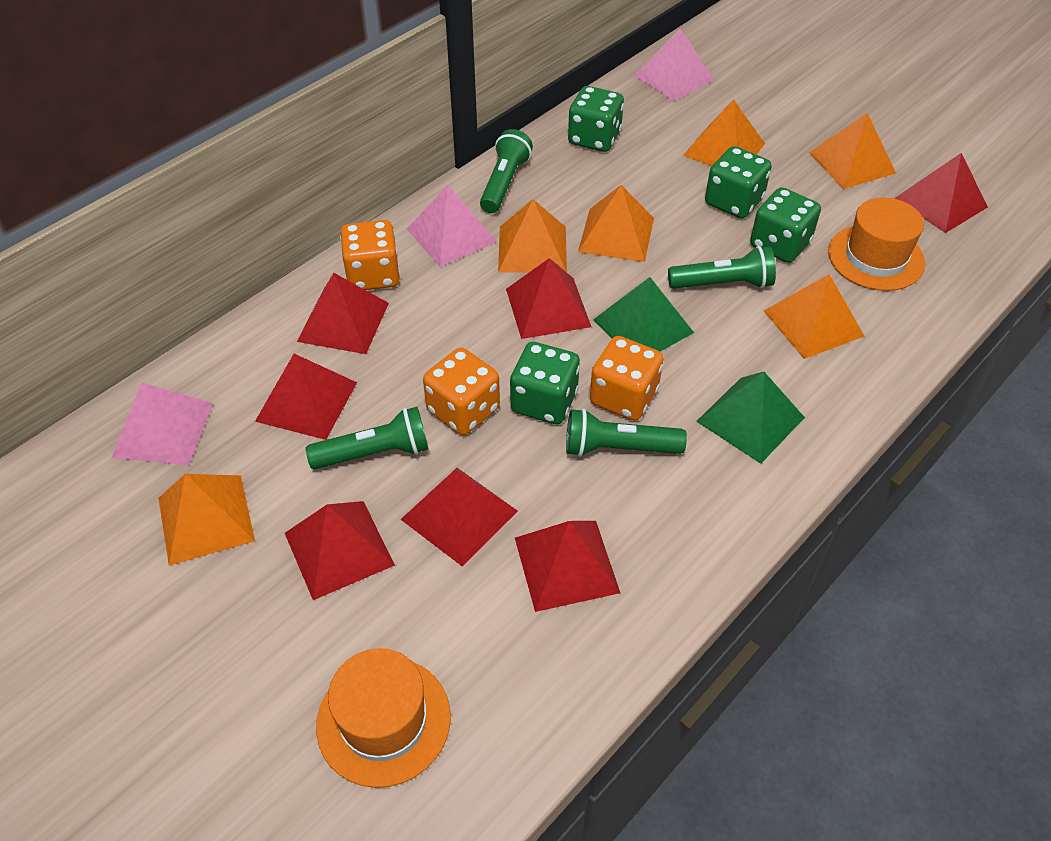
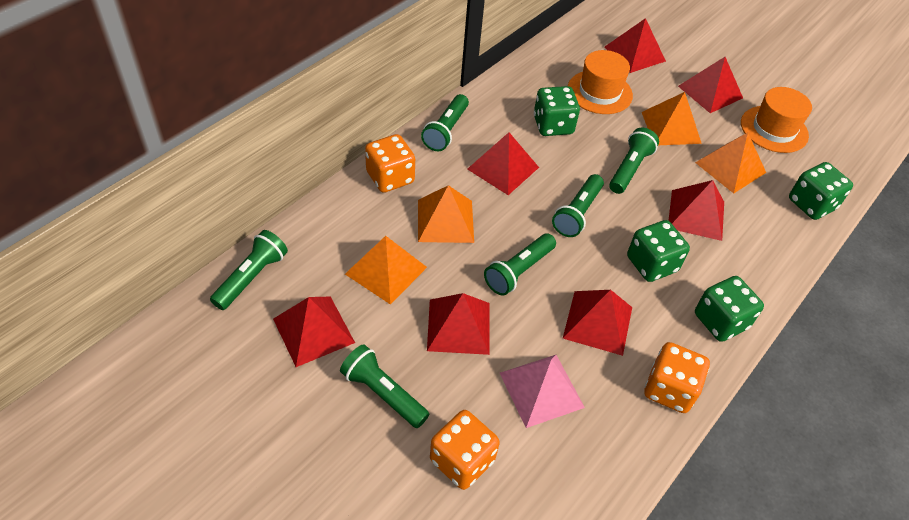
green flashlight: [305,407,429,469] [480,129,533,213] [566,409,687,457] [668,246,776,289] = 4 -> [210,230,288,310] [340,344,429,428] [421,94,469,151] [484,233,556,296] [552,174,604,237] [609,128,659,194] = 6
green pyramid: [593,277,694,352] [696,372,805,464] = 2 -> none = 0
orange pyramid: [158,474,255,566] [498,199,567,273] [578,185,654,262] [683,100,765,166] [764,274,864,359] [808,113,896,189] = 6 -> [345,236,427,305] [418,185,474,243] [642,92,702,145] [695,133,766,193] = 4
pink pyramid: [111,382,213,465] [407,186,497,267] [634,28,714,101] = 3 -> [500,355,585,428] = 1

